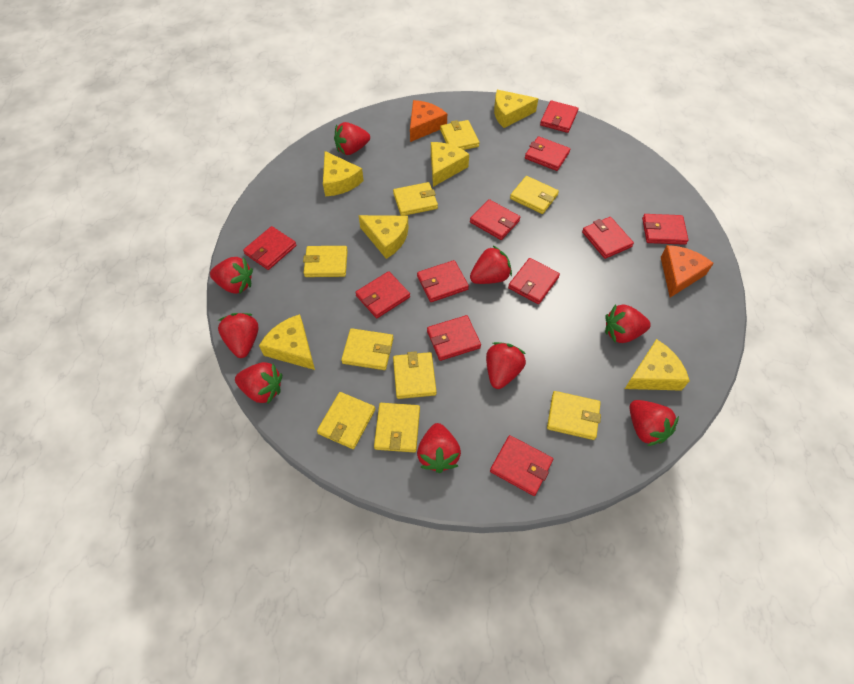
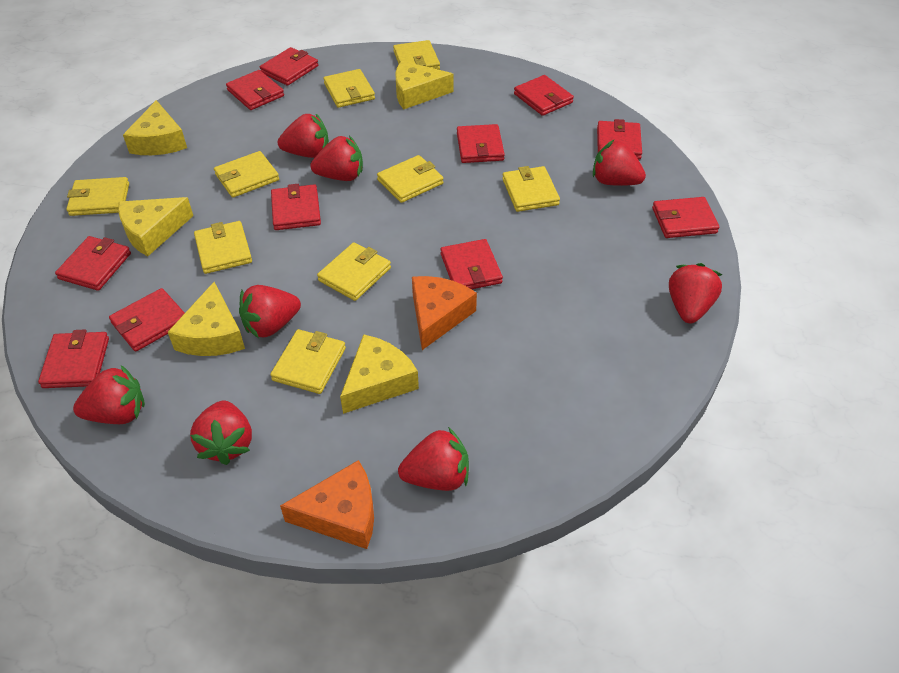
red strawberry: [210,257,253,294] [218,313,259,358] [235,362,282,404] [334,122,370,155] [417,423,461,473] [470,245,512,284] [486,342,526,389] [605,304,651,343] [629,400,679,446] = 9 -> [73,365,145,424] [190,401,252,465] [239,285,301,338] [278,114,329,158] [310,136,363,181] [398,427,469,491] [593,139,646,186] [669,263,722,323] = 8
yellow cheese: [259,314,315,370] [323,151,364,196] [358,215,408,259] [431,142,469,187] [494,90,538,128] [625,339,690,391] = 6 -> [118,197,193,256] [123,100,187,155] [168,282,245,356] [340,334,419,414] [395,61,453,109] = 5

